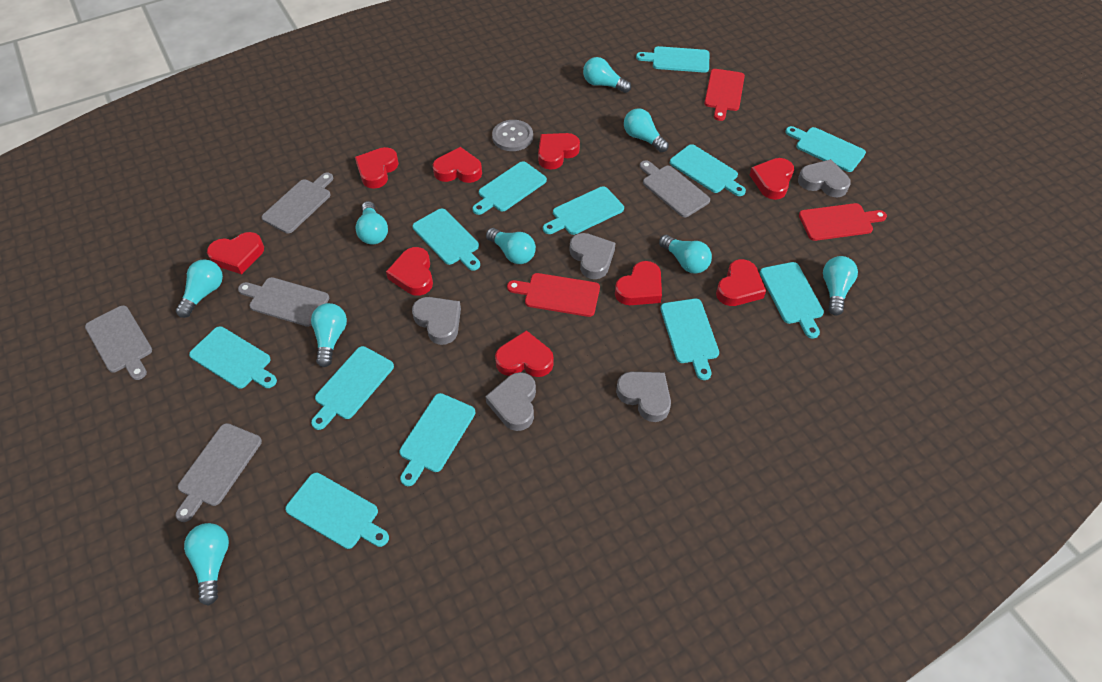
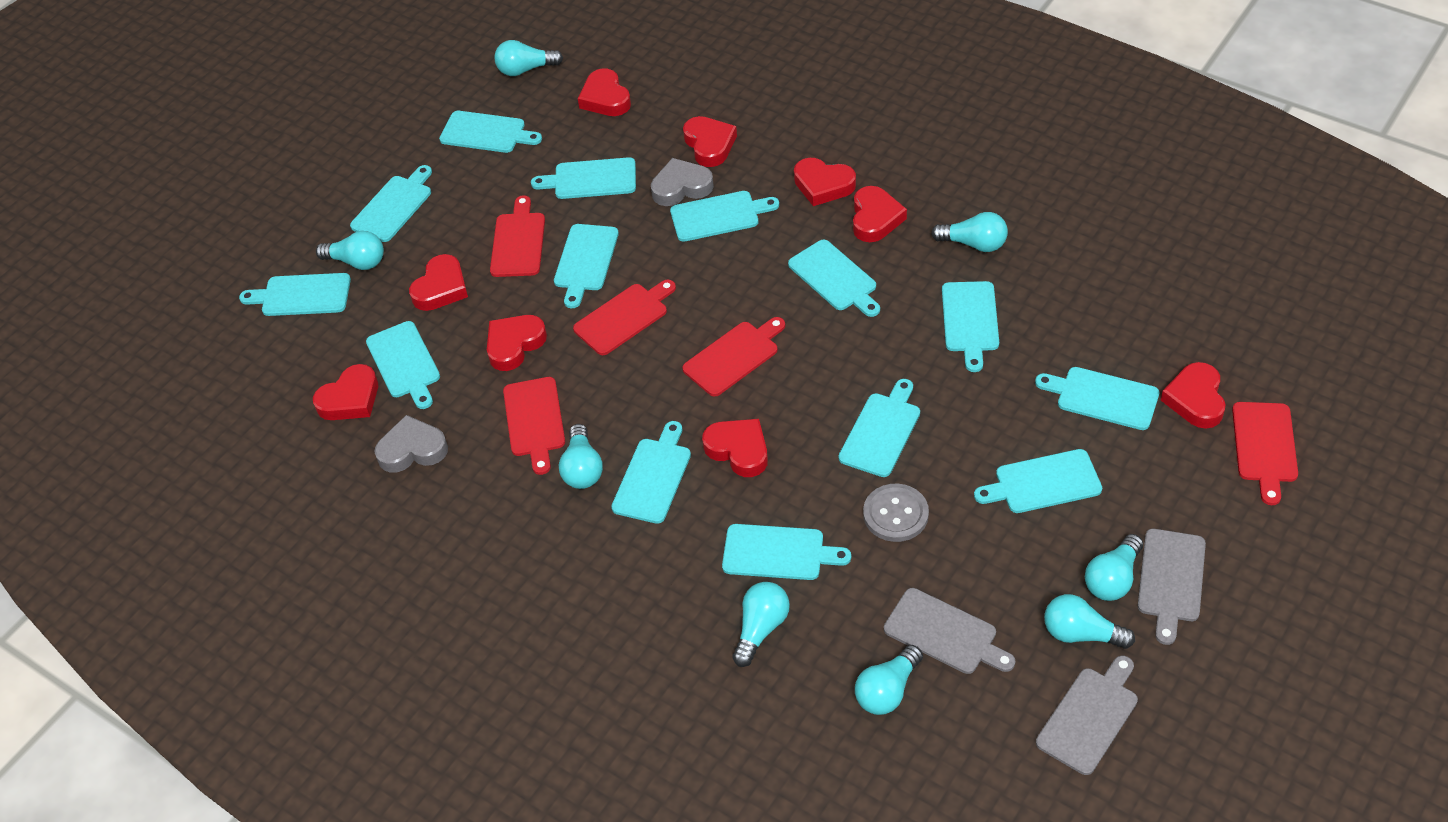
grey cutting board: [85,305,152,380] [176,423,262,522] [238,277,329,327] [261,173,333,233] [640,160,710,217] = 5 -> [884,588,1016,674] [1036,656,1138,775] [1138,529,1206,645] = 3
grey heart: [412,297,461,345] [485,372,536,431] [570,233,616,279] [616,372,671,422] [798,159,851,197] = 5 -> [375,415,448,473] [651,158,714,206] = 2
red cutting board: [507,273,600,317] [704,69,745,121] [799,203,887,241] = 3 -> [490,195,545,277] [503,377,565,475] [573,280,676,355] [682,317,785,397] [1232,402,1298,505] = 5
turquoise cutting board: [189,326,277,389] [285,473,389,549] [311,346,394,430] [399,393,475,486] [412,209,480,271] [472,161,547,215] [543,186,624,235] [636,46,709,73] [660,299,719,380] [670,144,746,196] [760,262,824,338] [785,126,866,172] = 12 -> [239,273,351,316] [350,165,432,242] [366,321,440,409] [439,111,542,153] [531,157,636,199] [554,224,619,308] [611,421,691,524] [670,191,779,242] [722,524,851,580] [788,240,880,317] [838,379,920,477] [942,281,999,372] [974,449,1102,513] [1035,367,1159,430] = 14
turquoise light bulb: [176,259,223,318] [184,523,229,606] [311,303,347,367] [355,201,388,245] [486,228,536,264] [583,57,631,93] [624,108,669,152] [659,235,712,274] [823,256,858,316] = 9 -> [316,231,384,270] [495,40,563,76] [559,424,603,489] [732,582,790,667] [855,645,923,715] [931,212,1008,252] [1044,594,1135,649] [1085,534,1143,601] = 8

